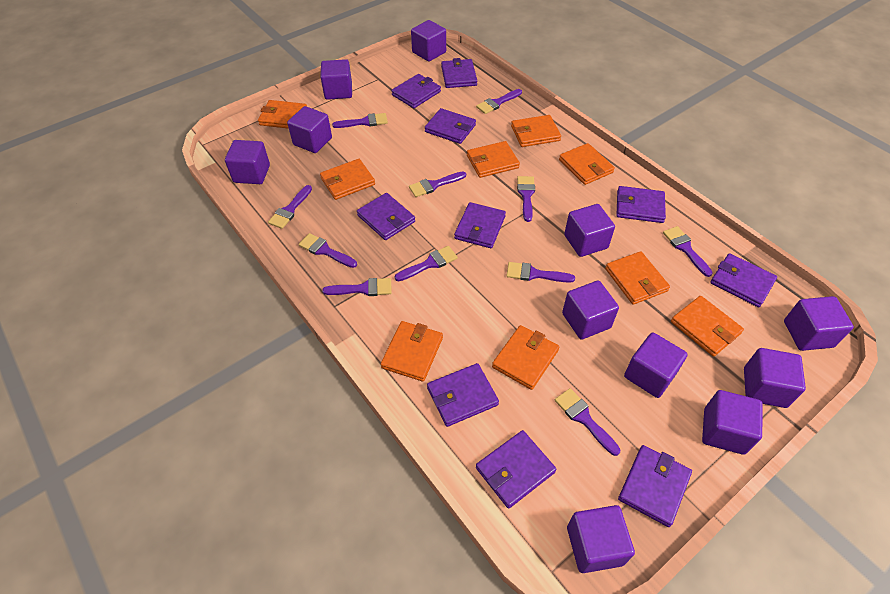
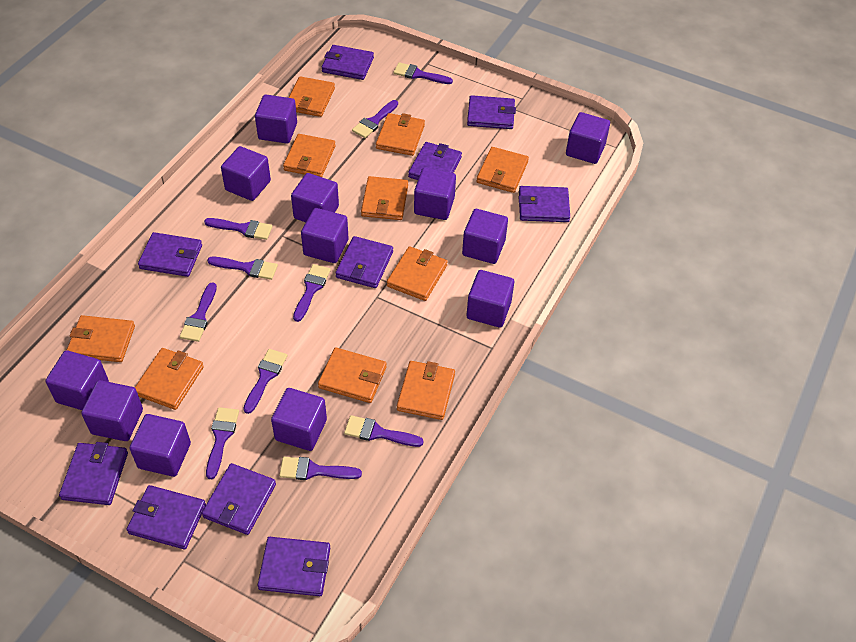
orange wallet: [258,100,307,129] [320,159,375,200] [381,321,443,382] [467,141,520,178] [492,325,559,390] [511,115,561,147] [559,143,615,185] [605,251,670,305] [671,296,744,357] = 9 -> [67,315,135,362] [135,348,204,410] [283,134,335,177] [289,76,335,117] [318,347,387,403] [361,176,408,220] [376,113,425,156] [387,246,447,301] [397,361,455,420] [476,147,529,193] = 10
purple brush: [268,185,312,229] [299,233,357,268] [322,278,392,296] [332,113,388,128] [395,246,458,281] [409,171,466,197] [476,89,522,114] [506,262,575,283] [517,176,535,222] [555,388,621,456] [663,226,713,277] = 11 -> [180,283,217,342] [204,218,273,240] [206,407,239,479] [207,257,278,280] [243,349,287,414] [279,457,362,480] [293,264,331,322] [344,415,424,447] [352,100,398,138] [393,62,453,84] = 10
purple cube: [225,140,270,184] [287,106,332,153] [320,59,352,100] [411,20,446,61] [562,281,619,340] [564,204,615,257] [567,505,635,573] [624,332,688,398] [702,390,762,455] [744,348,806,408] [784,296,854,351] = 11 -> [45,350,109,410] [81,380,143,441] [130,414,191,477] [221,146,271,201] [255,95,297,143] [271,388,327,451] [291,173,339,222] [301,208,348,263] [414,168,456,220] [462,209,508,264] [467,270,514,328] [566,112,610,164] = 12

